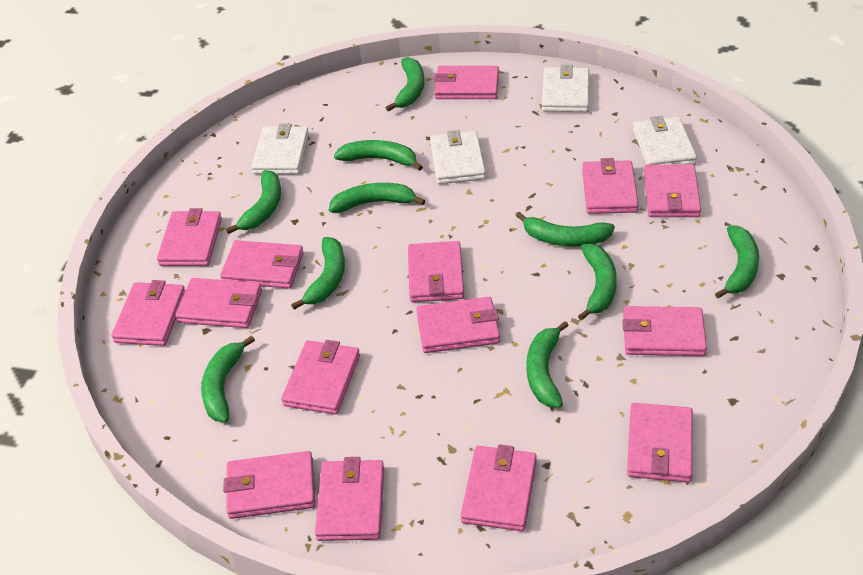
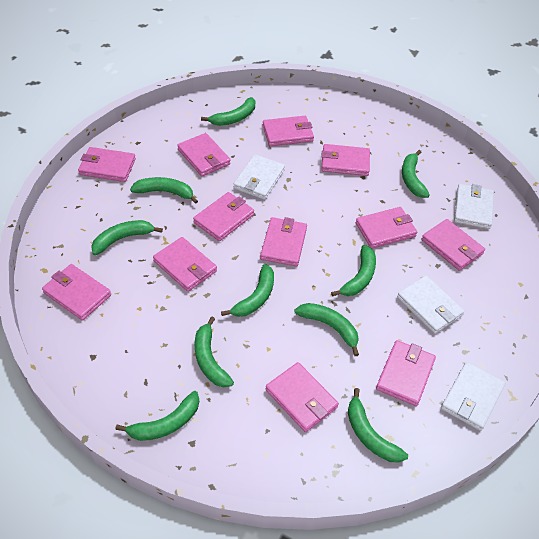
pink wallet: [111,280,185,346] [157,208,222,266] [175,278,262,328] [220,240,304,289] [224,451,315,519] [281,340,360,415] [315,457,384,541] [408,241,464,302] [416,297,500,353] [434,66,499,99] [461,444,537,531] [582,158,639,214] [622,306,707,356] [627,403,693,483] [644,164,701,217] = 15 -> [42,264,111,320] [78,147,136,182] [153,237,217,292] [177,133,231,176] [193,192,254,241] [260,217,307,266] [263,116,314,146] [265,362,339,432] [321,144,370,176] [356,207,417,249] [376,340,436,406] [421,219,485,271] = 12

